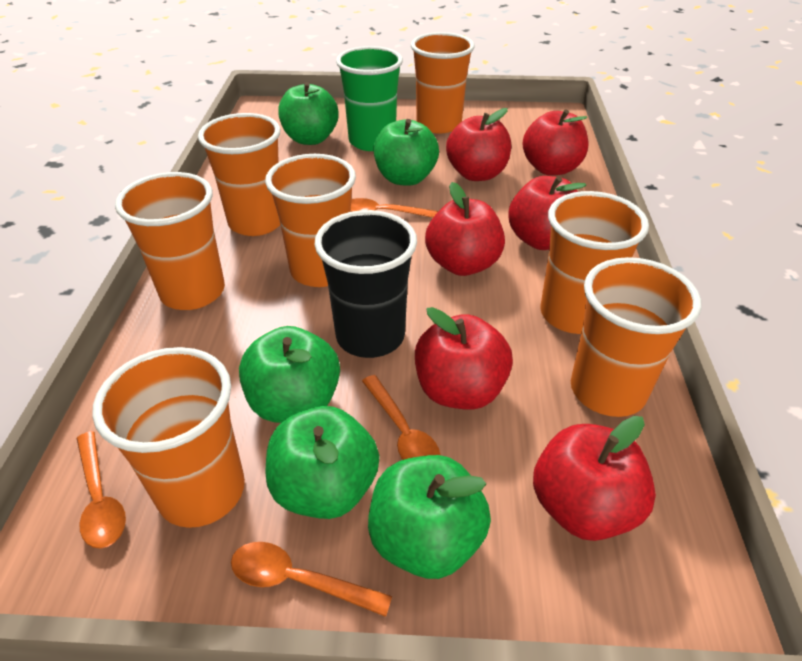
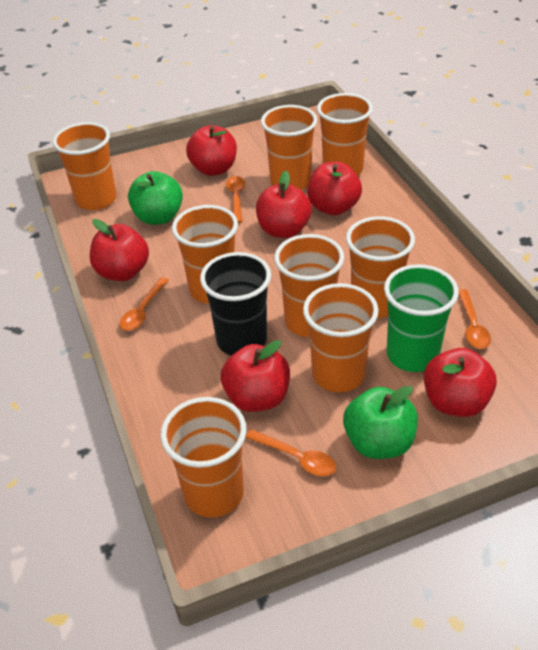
green apple: [239,326,340,423] [266,406,379,519] [278,82,339,145] [368,455,491,579] [374,119,439,186] = 5 -> [128,171,183,225] [343,386,418,459] = 2
orange cup: [92,347,245,528] [115,172,225,310] [198,113,280,236] [265,154,356,287] [411,32,474,133] [540,191,649,334] [571,257,701,417] = 7 -> [53,122,117,210] [161,397,247,518] [172,205,238,304] [261,105,317,190] [274,234,344,337] [303,283,379,393] [317,93,373,176] [346,216,415,318] = 8

